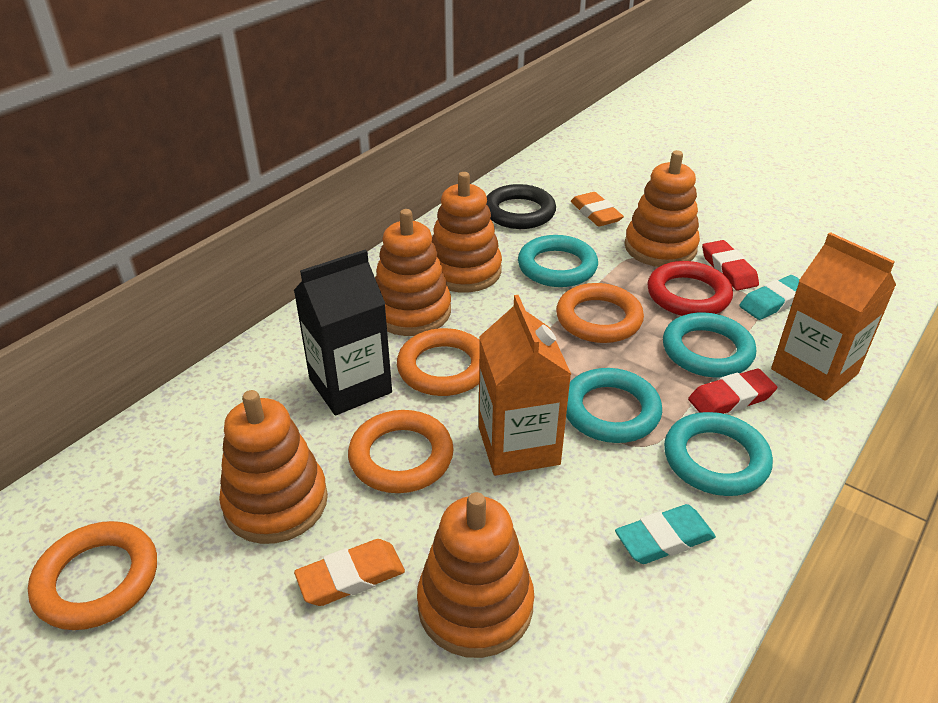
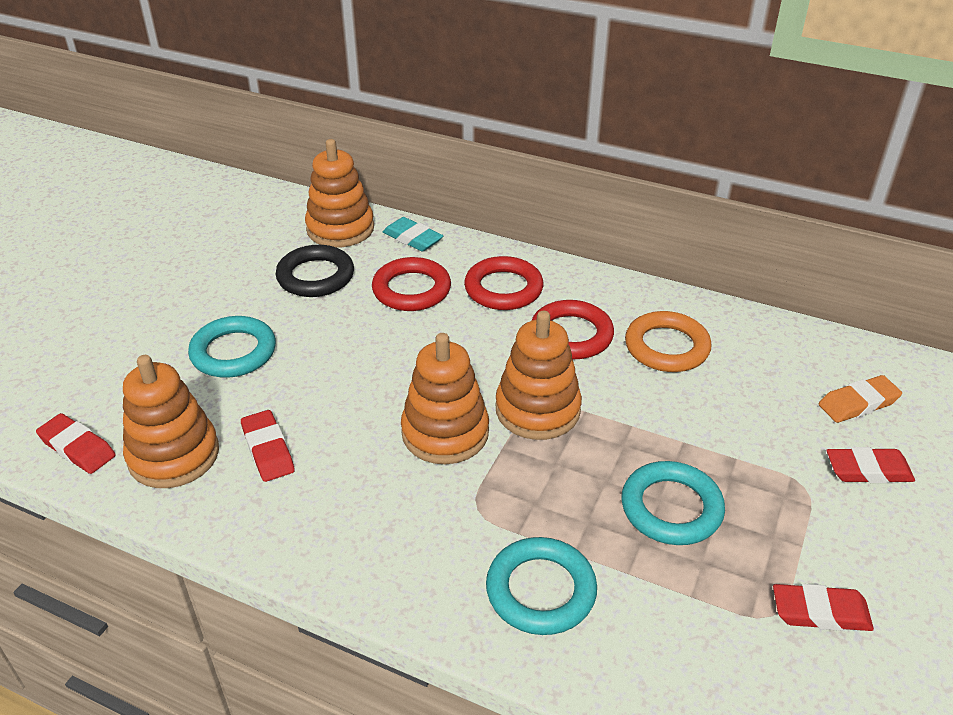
black carton: [294,249,392,416] = 1 -> none = 0
orange carton: [479,295,571,476] [771,232,896,401] = 2 -> none = 0
orange eraser: [294,539,405,606] [571,192,624,227] = 2 -> [819,375,902,423] = 1
orange ring: [28,521,157,630] [348,410,454,493] [397,328,480,396] [556,283,644,343] = 4 -> [625,311,712,372] = 1
orange stacking toy: [219,390,328,544] [375,209,451,336] [417,492,534,658] [432,172,502,292] [624,150,700,267] = 5 -> [123,355,219,488] [305,139,374,247] [401,333,489,464] [496,311,582,440] = 4
red eraser: [688,369,777,414] [702,240,759,291] = 2 -> [36,413,116,474] [241,410,295,482] [773,584,874,631] [826,447,915,483] = 4
red ring: [647,261,733,316] = 1 -> [372,257,451,311] [464,256,544,310] [532,300,614,359] = 3
turquoise eraser: [615,504,716,564] [739,275,800,320] = 2 -> [383,217,443,251] = 1
turquoise ring: [518,235,598,287] [566,368,662,443] [663,312,756,378] [664,412,773,496] = 4 -> [188,316,276,378] [486,537,597,635] [621,461,725,545] = 3

